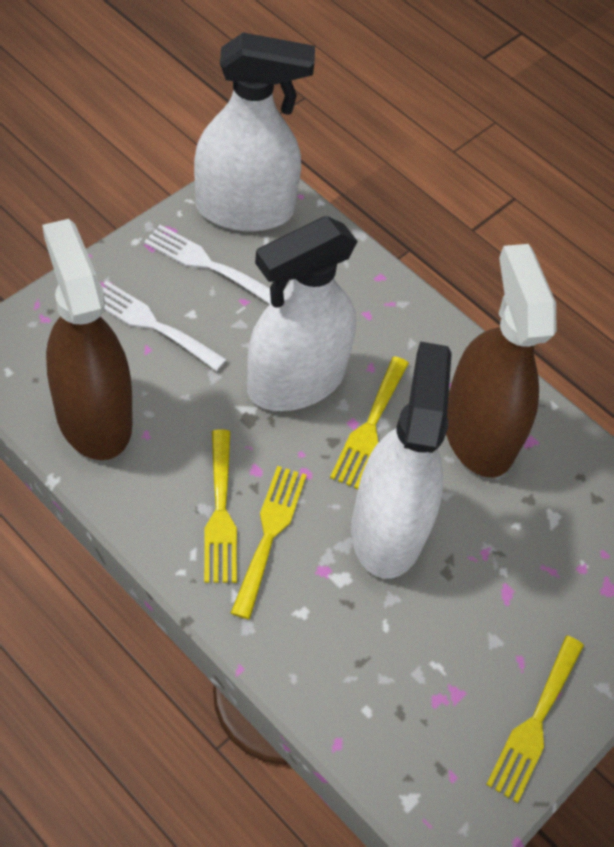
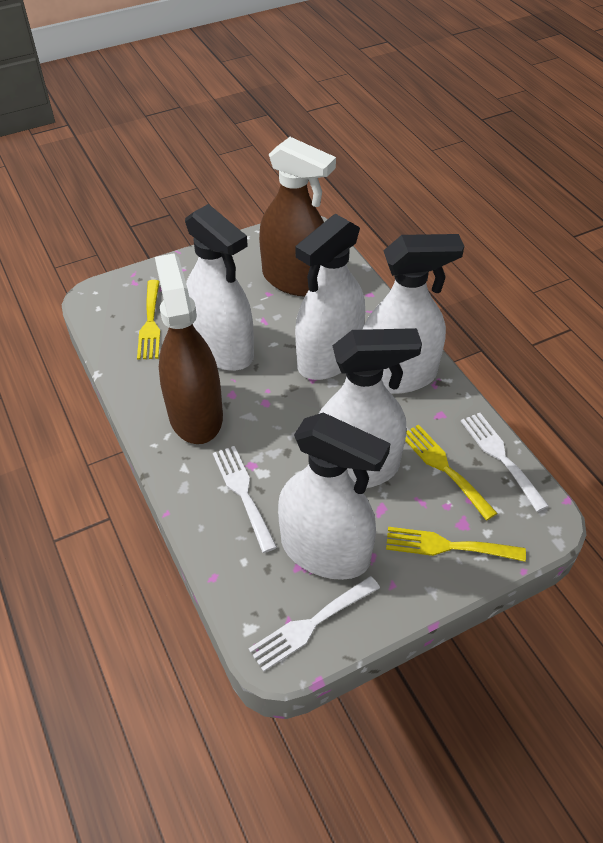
white fork: [102,281,227,371] [144,225,271,304] = 2 -> [213,446,277,553] [248,576,380,672] [461,413,549,512] = 3
white spray bottle: [194,32,315,232] [247,216,358,411] [351,341,452,579] = 3 -> [185,204,254,371] [278,412,391,580] [295,214,365,380] [319,328,422,488] [362,234,464,394] = 5
yellow fork: [204,429,237,583] [231,466,307,619] [330,356,409,489] [486,636,584,803] = 4 -> [137,280,160,360] [386,527,526,562] [405,424,497,520] = 3

